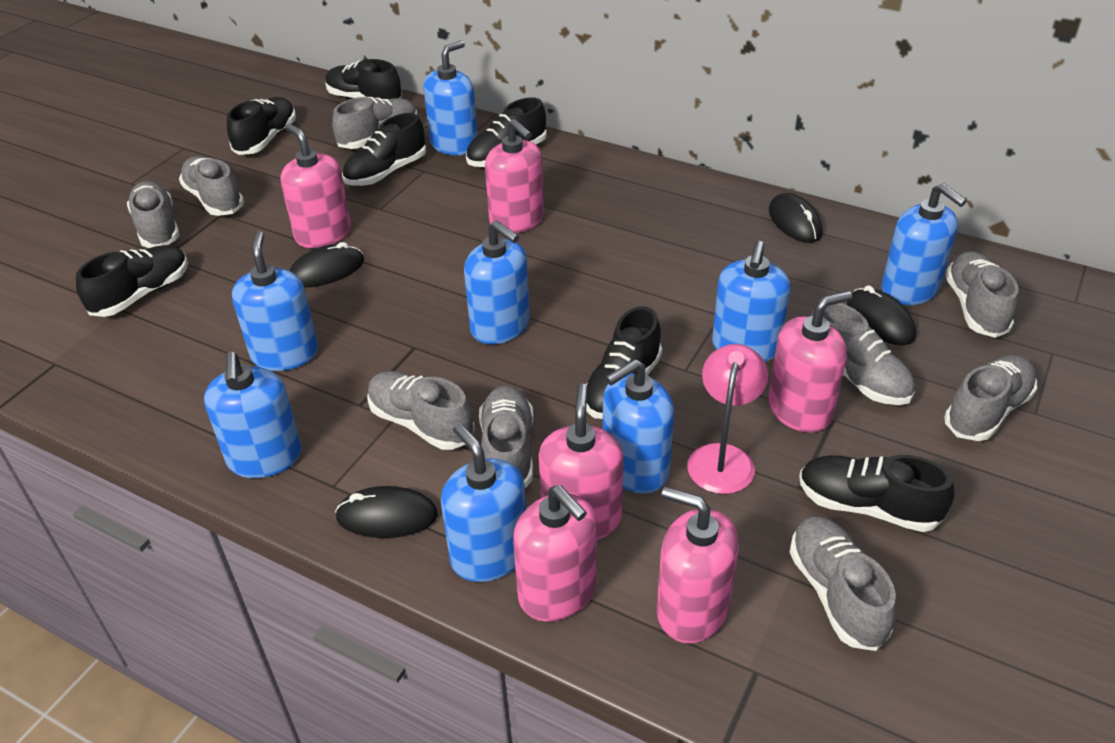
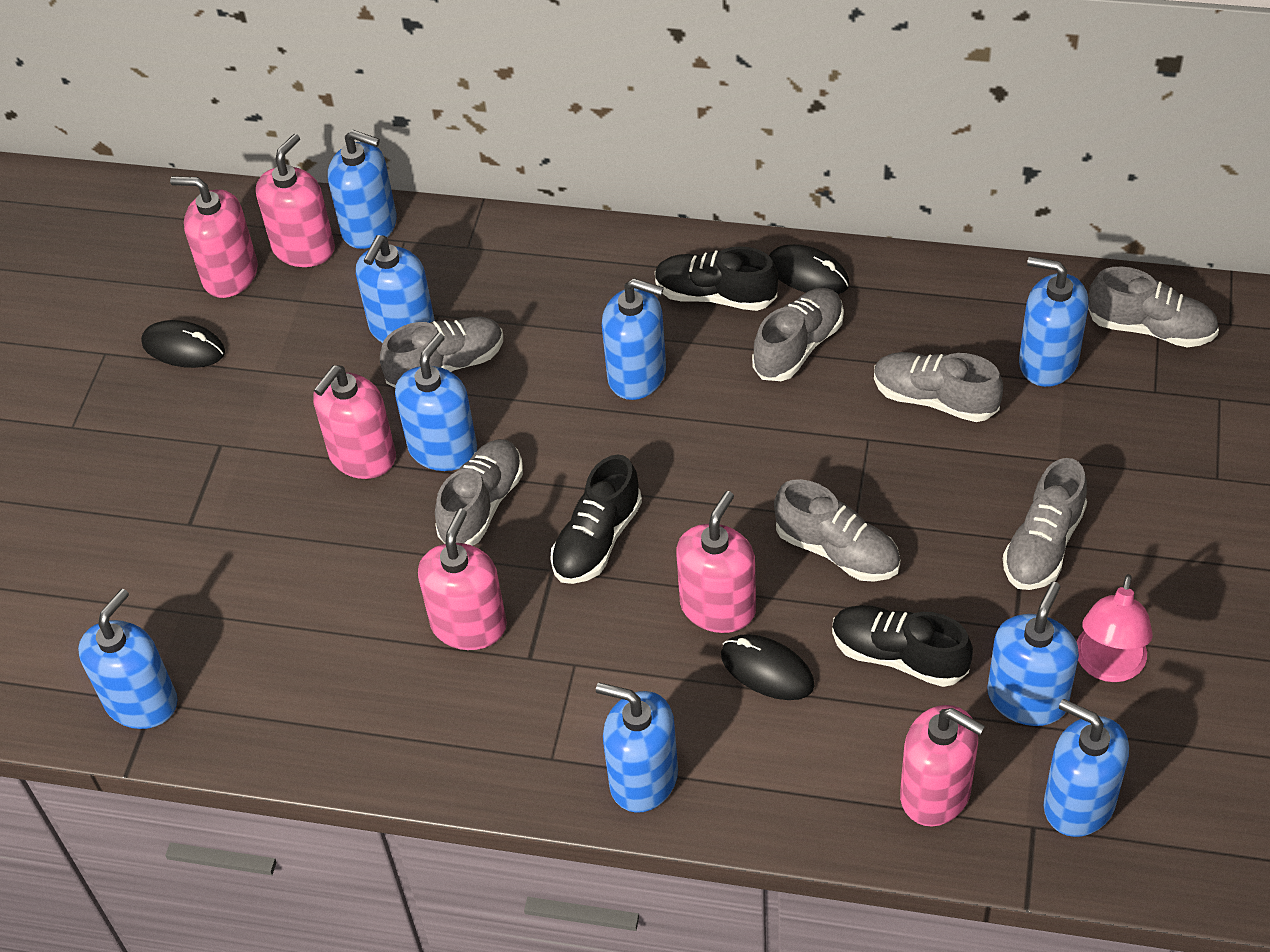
black mouse: [290,242,364,288] [335,486,438,538] [769,193,822,243] [847,285,916,345] = 4 -> [141,320,225,368] [721,634,814,700] [769,244,850,294] = 3
black shoe: [76,245,188,317] [227,97,296,155] [325,59,402,100] [342,113,426,186] [466,97,547,167] [586,306,662,419] [799,455,955,532] = 7 -> [550,454,642,584] [655,246,778,311] [832,605,973,687] = 3
blue soap dispenser: [204,352,302,478] [232,231,318,371] [423,40,478,155] [441,423,526,582] [464,220,530,344] [603,359,674,494] [712,241,790,362] [881,183,967,305] = 8 -> [78,589,177,729] [328,130,397,249] [356,235,435,343] [395,333,477,471] [596,683,678,813] [602,278,666,400] [987,582,1079,726] [1019,257,1088,387] [1044,699,1129,837] = 9
grey shoe: [127,181,180,248] [179,156,244,216] [332,97,417,149] [367,371,475,450] [479,386,533,488] [790,516,897,651] [811,303,915,405] [944,355,1037,441] [945,251,1018,338] = 9 -> [380,317,503,388] [435,439,523,546] [752,288,844,381] [774,479,901,582] [874,352,1003,422] [1003,458,1087,590] [1088,267,1219,348] = 7

